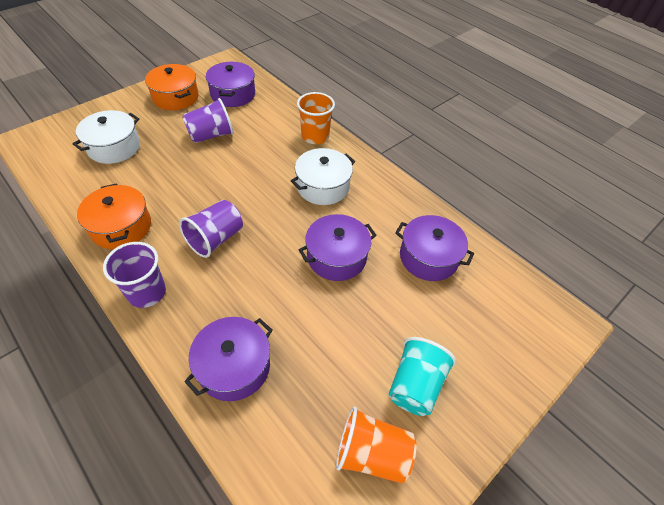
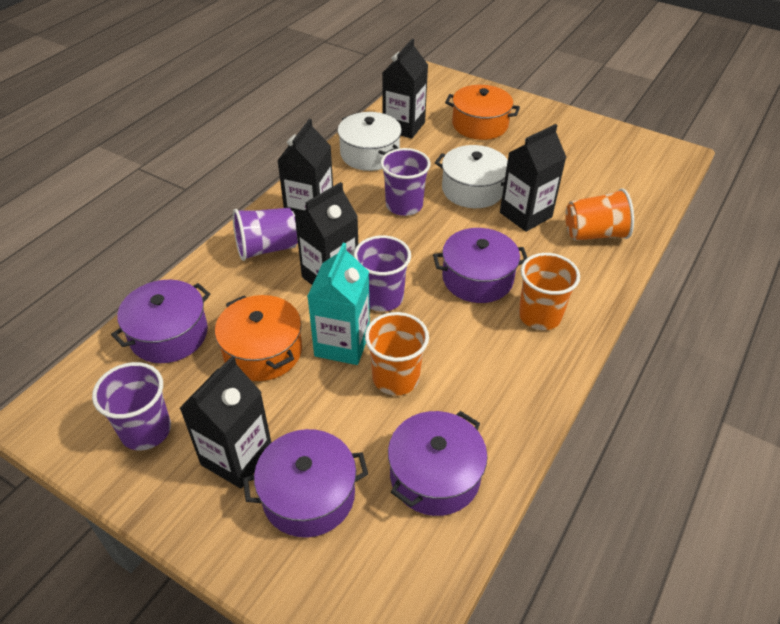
black carton: none = 0 -> [179,356,272,488] [277,119,333,216] [294,182,358,285] [382,39,428,139] [500,124,567,232] = 5
orange cup: [297,92,335,144] [336,407,416,484] = 2 -> [365,312,429,395] [519,253,580,330] [565,189,634,241] = 3
purple cup: [103,242,166,308] [179,200,243,258] [182,98,234,143] = 3 -> [92,362,171,451] [233,208,298,261] [354,235,411,312] [381,148,431,216] = 4
turquoise carton: none = 0 -> [307,243,370,365] = 1
turquoise cup: [389,337,456,416] = 1 -> none = 0

